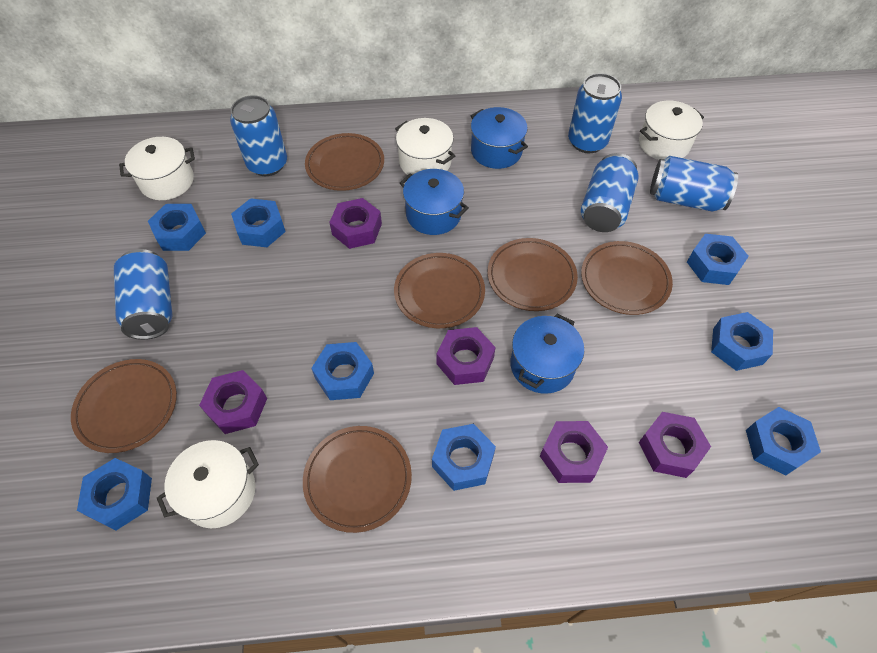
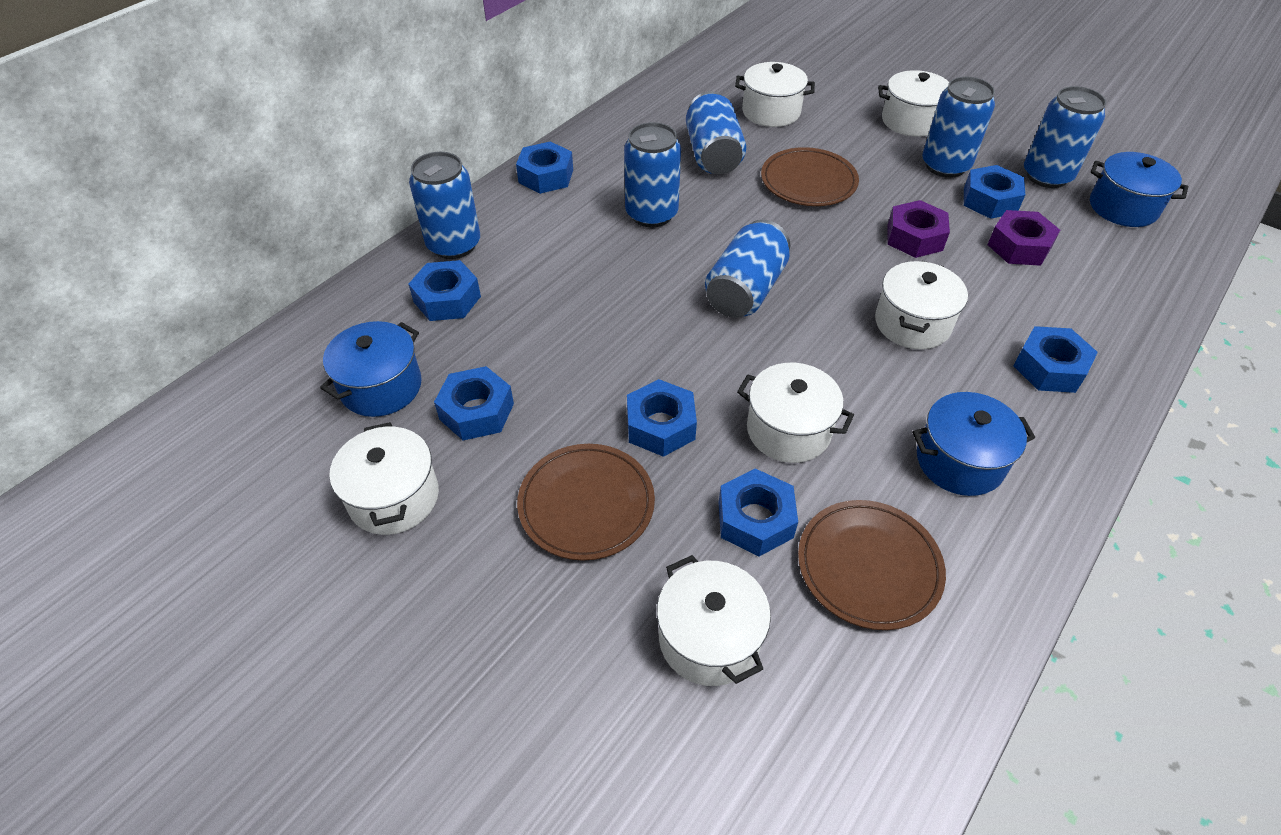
blue can: [114,249,173,340] [230,95,287,176] [568,73,622,153] [581,153,639,232] [650,156,738,212] = 5 -> [409,152,480,259] [624,122,681,227] [686,91,746,175] [705,219,790,318] [922,77,995,178] [1024,86,1107,188] = 6
blue nut: [77,458,152,530] [148,204,206,251] [231,198,286,247] [311,342,374,400] [432,424,496,491] [687,234,749,285] [711,312,773,371] [746,407,821,476] = 8 -> [409,260,481,321] [434,366,514,441] [516,141,573,194] [627,379,697,457] [719,469,798,556] [964,165,1025,219] [1013,326,1098,393] = 7
brown plate: [71,359,177,453] [303,426,412,533] [305,133,384,191] [394,253,485,328] [488,238,578,311] [581,241,673,315] = 6 -> [517,444,655,561] [761,147,859,206] [798,500,946,630] = 3
purple nut: [199,370,267,434] [329,198,382,249] [436,327,496,385] [540,421,608,483] [639,412,711,478] = 5 -> [887,200,950,258] [987,210,1060,266] = 2
white pot: [119,137,195,200] [157,440,259,528] [395,118,455,175] [639,101,704,160] = 4 -> [329,422,439,535] [657,555,771,686] [735,62,815,127] [737,363,854,463] [875,261,968,349] [878,70,949,137] = 6

